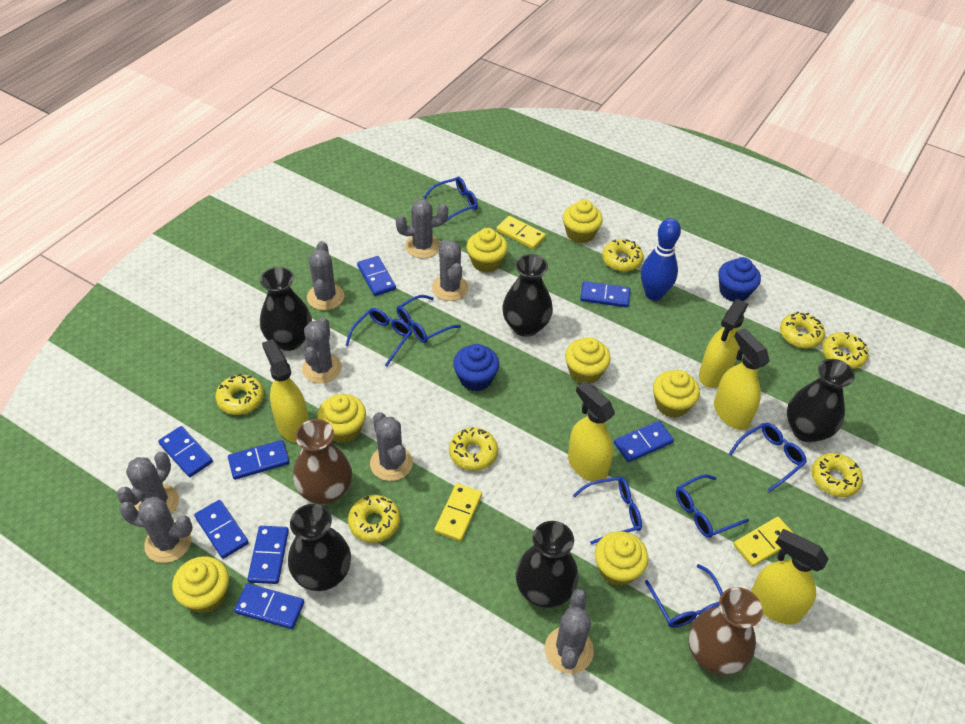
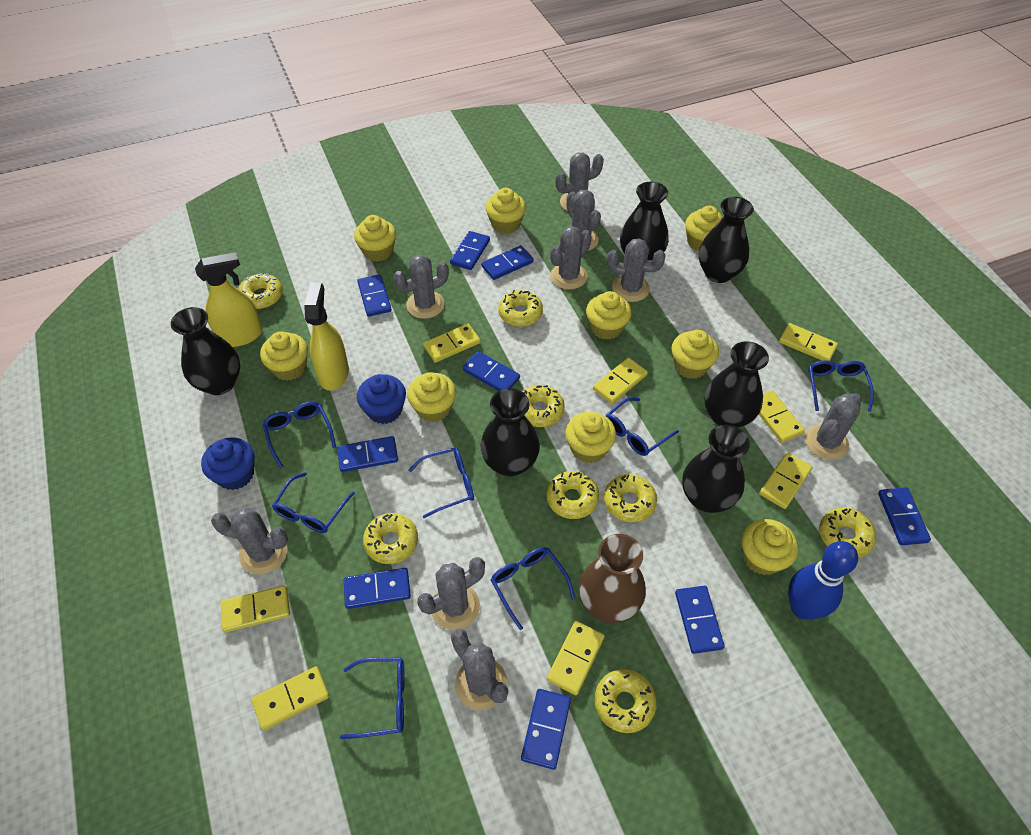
black vase: [260,267,312,351] [288,504,351,591] [502,254,553,337] [516,521,579,608] [787,359,855,443] = 5 -> [171,307,240,395] [481,388,540,477] [620,182,669,260] [682,425,750,513] [699,197,754,283] [705,341,769,428] = 6
blue domino: [158,426,213,477] [194,500,249,559] [228,440,289,480] [234,583,304,629] [247,526,289,584] [357,256,396,296] [580,281,630,308] [614,421,674,462] = 8 -> [337,436,398,472] [344,568,411,609] [357,274,392,317] [450,231,490,270] [463,351,520,391] [481,245,534,280] [521,689,571,770] [675,586,725,654] [878,487,931,545] = 9
brown vase: [293,419,352,505] [689,587,763,675] = 2 -> [579,534,646,623] = 1
grey cactus: [117,452,179,515] [119,497,193,563] [302,317,342,383] [307,241,344,310] [370,412,413,481] [396,199,448,258] [432,240,469,301] [545,589,594,674] = 8 -> [211,507,288,575] [393,255,449,319] [417,557,485,630] [451,629,508,710] [550,226,592,289] [555,152,604,211] [567,190,601,251] [607,238,666,302] [805,393,862,460] = 9
yellow cupcake: [172,556,229,613] [317,394,366,443] [467,228,508,273] [563,200,603,244] [565,337,611,384] [595,531,648,586] [653,370,700,418] = 7 -> [260,331,308,381] [354,215,396,262] [407,372,456,422] [485,188,526,234] [565,412,616,463] [586,291,632,340] [672,330,719,379] [685,206,723,251] [742,519,798,575] = 9
yellow domino: [435,483,482,541] [496,216,546,249] [733,517,793,567] = 3 -> [221,585,290,632] [252,666,329,731] [423,324,480,363] [547,621,605,695] [593,358,648,404] [759,391,805,443] [759,452,813,509] [779,323,838,361] = 8
yellow donut: [215,374,264,415] [348,495,400,543] [449,427,498,471] [602,239,644,272] [780,312,825,348] [811,453,863,497] [822,332,869,369] = 7 -> [238,273,283,309] [363,513,418,564] [498,290,543,327] [522,385,565,427] [546,471,599,519] [594,669,657,733] [604,474,657,522] [819,507,876,558] = 8
yellow spray bottle: [262,339,309,442] [568,381,615,482] [699,299,748,388] [714,328,769,430] [751,529,828,625] = 5 -> [195,252,263,347] [304,283,349,391] = 2

